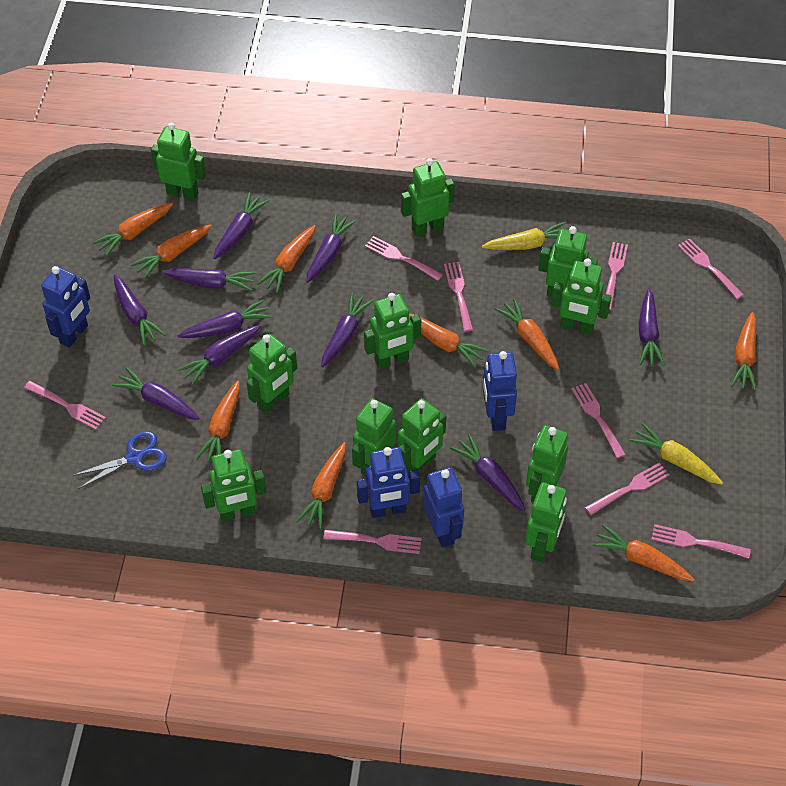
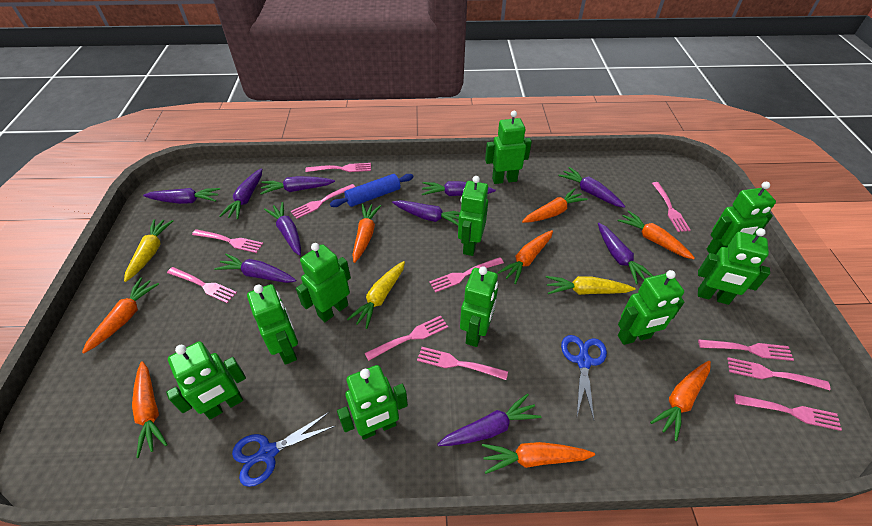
blue robot: [41,266,90,348] [357,447,420,518] [423,467,464,548] [483,351,517,431] = 4 -> none = 0
blue rolling pin: none = 0 -> [330,174,413,207] = 1
blue scissors: [72,431,167,489] = 1 -> [232,412,335,487] [561,335,607,420] = 2
green robot: [151,123,206,201] [201,449,266,522] [246,334,297,414] [352,398,396,476] [364,293,421,369] [398,398,446,475] [401,158,455,237] [525,482,567,563] [526,425,568,503] [538,226,598,297] [551,259,612,335] = 11 -> [166,341,246,419] [247,284,298,365] [296,243,351,322] [337,365,408,440] [458,176,488,256] [460,266,498,347] [485,111,532,184] [618,270,684,345] [698,228,770,305] [706,182,776,254] = 10
orange carrot: [92,203,173,257] [130,224,212,279] [195,380,240,462] [257,225,316,293] [296,442,346,529] [409,314,489,368] [495,298,559,370] [592,524,695,581] [731,312,756,391] = 9 -> [82,278,159,353] [132,361,168,458] [352,204,381,263] [482,442,595,474] [497,230,553,284] [522,188,588,223] [618,210,695,259] [650,361,711,441] = 8
pink fork: [24,381,106,430] [324,530,422,554] [365,236,443,281] [444,262,473,332] [571,383,626,458] [585,463,670,515] [605,242,628,310] [651,524,751,558] [678,238,744,299] = 9 -> [167,267,237,303] [192,229,263,253] [291,184,355,219] [305,163,371,172] [365,316,448,361] [417,347,508,380] [429,257,504,293] [652,182,691,232] [698,339,794,361] [727,357,830,390] [734,394,842,431] = 11
yellow carrot: [482,221,569,250] [629,423,723,485] = 2 -> [124,219,173,282] [347,261,405,329] [546,276,636,295] = 3

